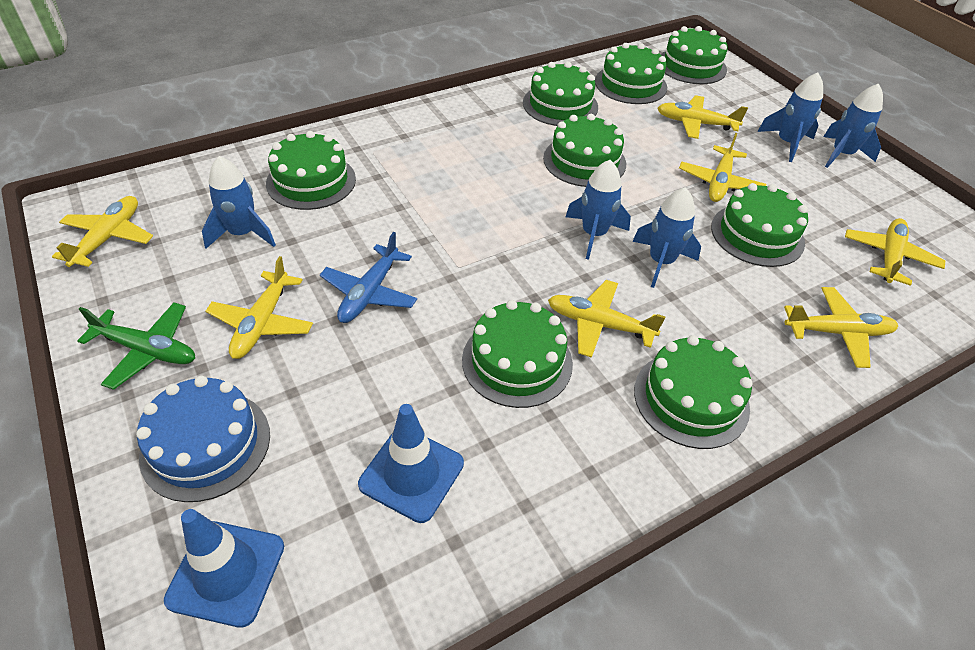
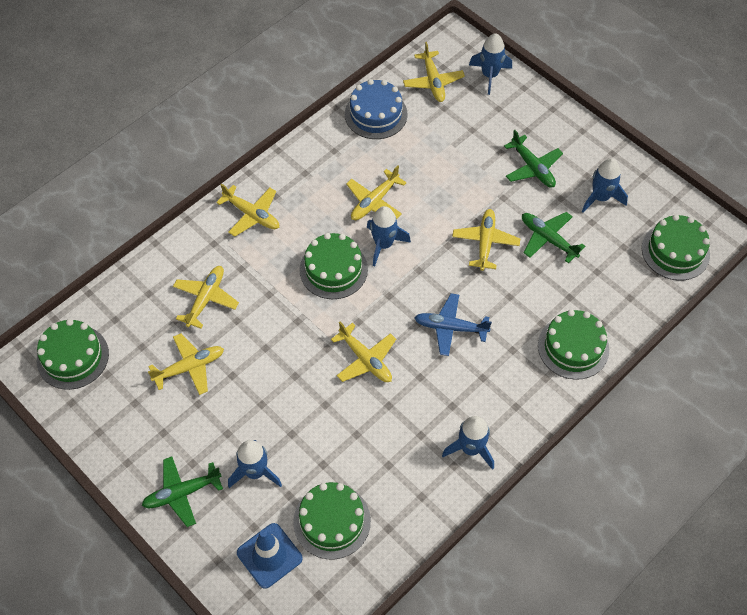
blue traffic cone: [164,509,284,628] [358,404,464,523] = 2 -> [237,523,303,589] = 1
green cake: [266,131,356,210] [462,300,573,408] [523,62,598,126] [543,114,626,187] [595,43,667,104] [634,335,753,449] [661,26,728,84] [711,183,808,267] = 8 -> [37,319,109,390] [293,482,371,559] [299,233,368,299] [538,310,609,380] [642,214,710,281] = 5
green plane: [77,302,195,390] = 1 -> [142,456,223,527] [504,130,563,188] [522,212,585,263] = 3

